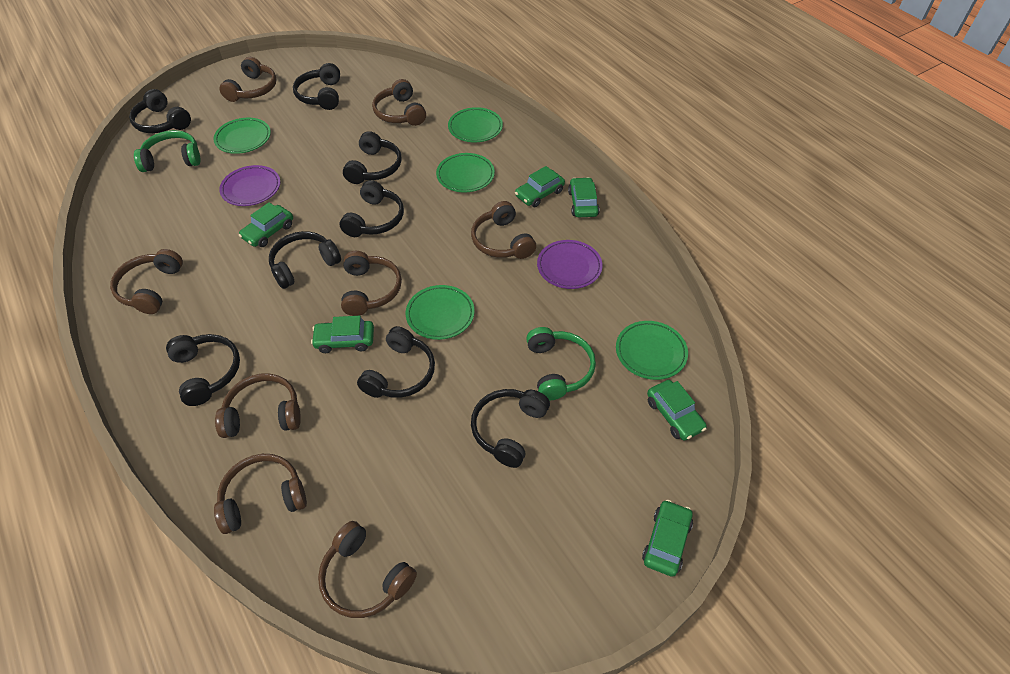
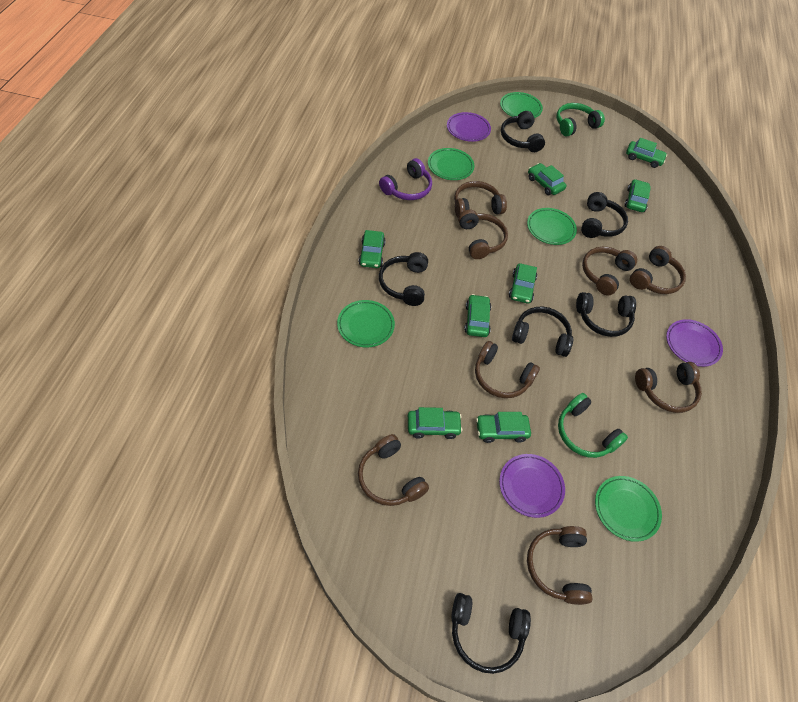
black headphones: [129,89,191,133] [166,334,240,406] [269,231,341,289] [293,63,340,110] [340,180,404,237] [343,131,402,184] [357,326,435,398] [471,389,550,468] = 8 -> [379,252,428,306] [451,593,531,674] [501,111,545,152] [512,307,573,357] [576,292,636,337] [581,192,628,238] = 6
green car: [239,202,293,247] [311,316,374,353] [515,166,565,207] [568,177,600,217] [642,500,693,577] [647,380,707,441] = 6 -> [359,230,386,268] [408,407,463,439] [464,294,491,337] [476,412,531,443] [509,263,537,304] [528,163,567,195] [624,179,651,212] [626,138,667,168] = 8
purple headphones: none = 0 -> [379,158,432,200] = 1
purple plate: [219,165,280,206] [537,240,603,289] = 2 -> [447,112,491,142] [499,454,565,518] [666,319,723,367] = 3

